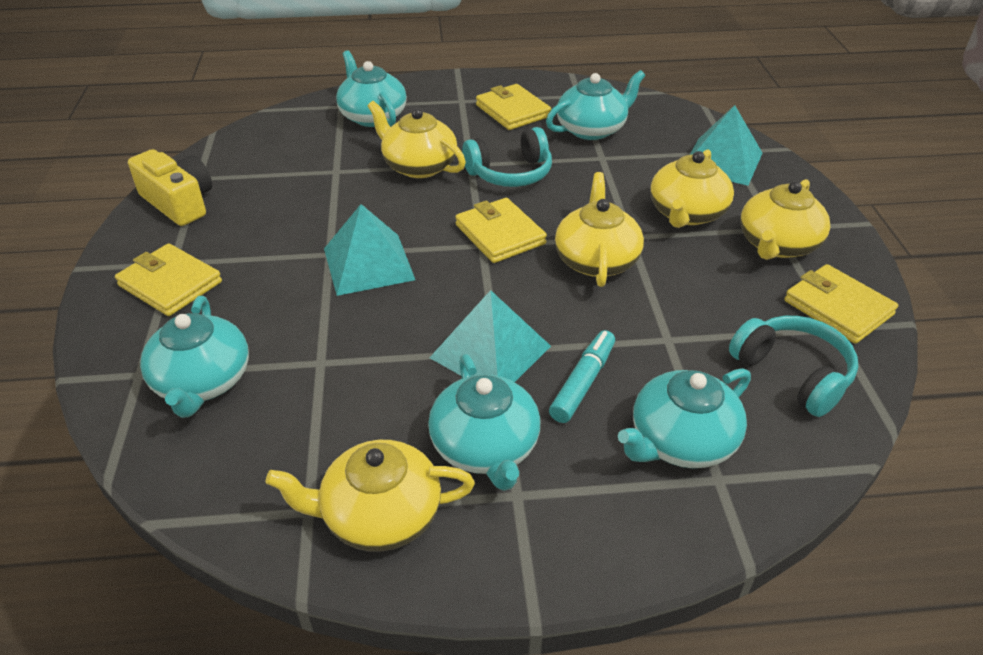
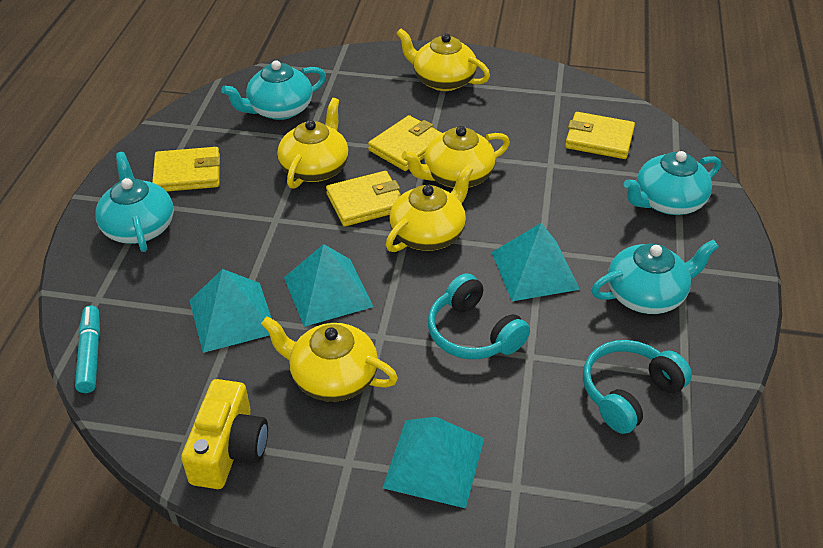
turquoise pyramid: [324,204,415,296] [429,290,551,382] [690,105,762,186] = 3 -> [189,269,272,353] [284,244,374,327] [383,417,484,509] [492,223,580,301] = 4
turquoise teapot: [140,296,249,418] [336,50,407,127] [428,354,540,491] [546,70,645,140] [618,368,751,468] = 5 -> [95,152,174,252] [221,60,326,120] [591,240,719,314] [624,151,721,215] = 4

